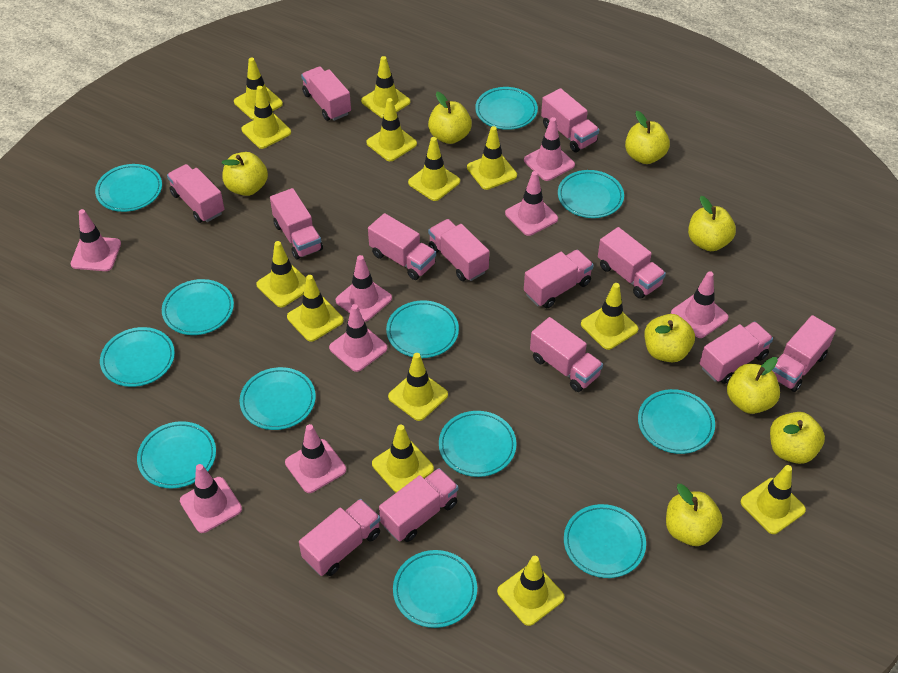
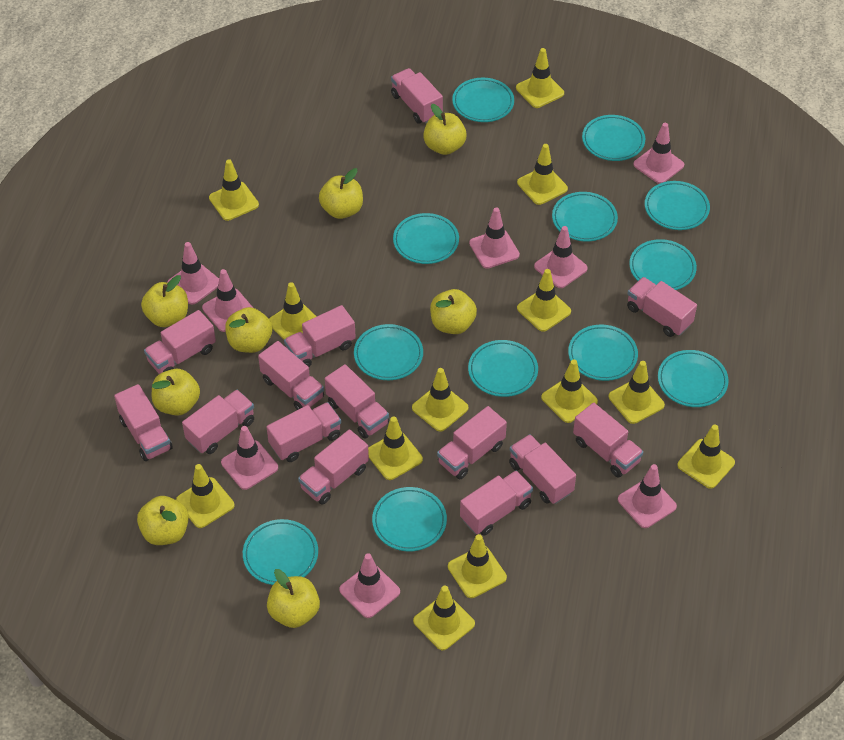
pink truck: [167,164,224,223] [270,188,323,260] [299,499,380,576] [301,66,351,121] [368,213,436,280] [379,468,458,542] [428,219,489,281] [524,250,594,308] [530,317,603,392] [541,88,599,152] [598,227,666,299] [700,321,773,384] [772,315,836,392] = 13 -> [114,384,173,461] [144,310,216,374] [182,390,254,454] [258,341,324,410] [267,402,341,462] [284,305,356,367] [298,429,369,505] [325,364,389,439] [391,68,443,124] [437,406,507,479] [460,470,533,535] [509,434,576,504] [573,403,643,478] [627,277,697,337] = 14

